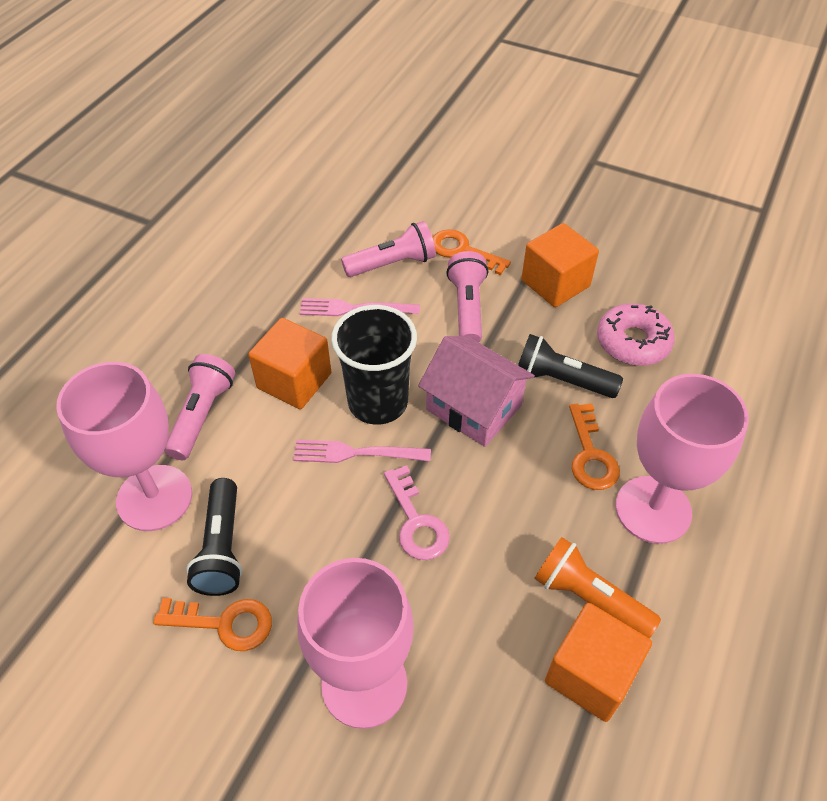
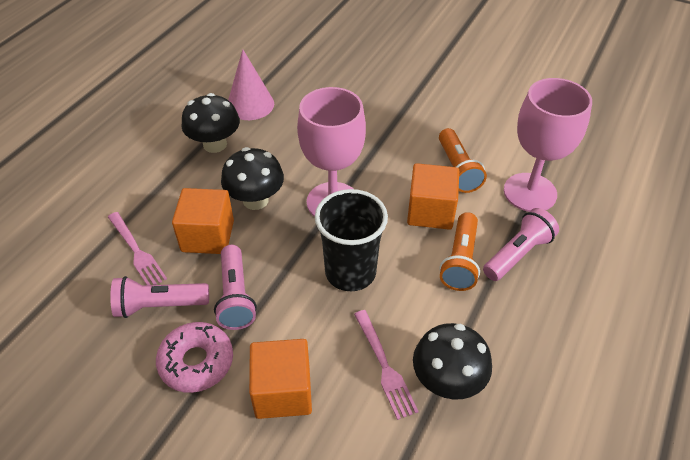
black flashlight: [186,478,242,596] [518,334,623,398] = 2 -> none = 0
black mushroom: none = 0 -> [181,93,240,153] [221,147,284,210] [413,323,492,399] = 3
orange flashlight: [534,537,661,639] = 1 -> [439,128,487,193] [439,212,480,291] = 2
orange key: [153,598,272,651] [432,229,511,275] [569,403,620,490] = 3 -> none = 0
pink cone: none = 0 -> [228,49,274,120] = 1
pink goblet: [56,362,192,531] [297,558,414,729] [615,374,749,544] = 3 -> [297,87,366,217] [504,78,592,212] = 2
pink house: [418,336,535,447] = 1 -> none = 0
pink key: [384,465,450,560] = 1 -> none = 0

